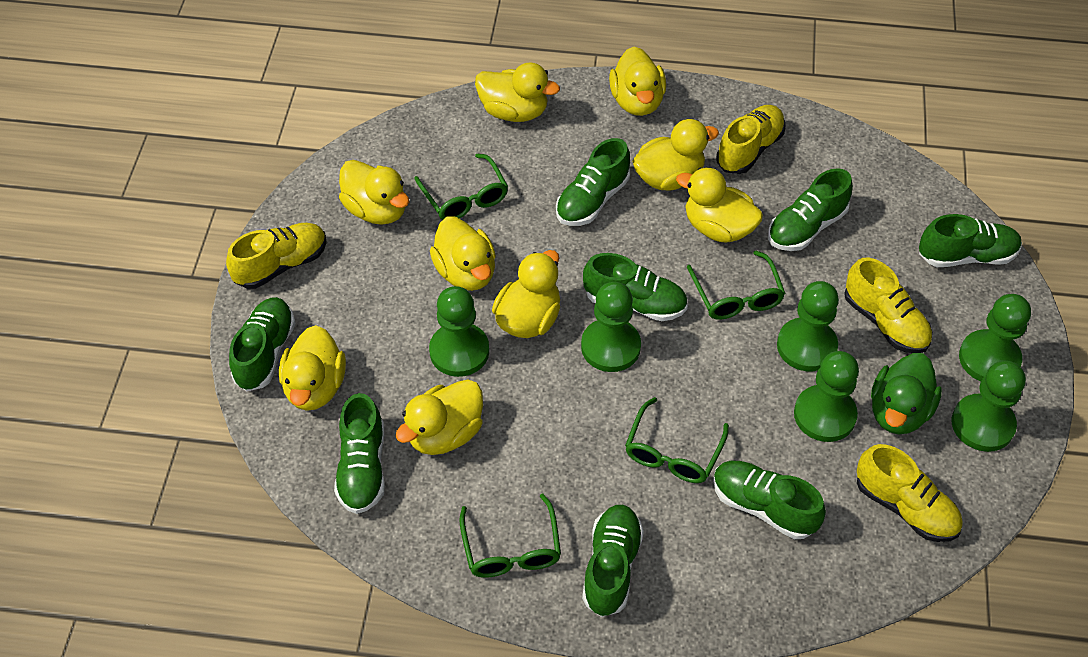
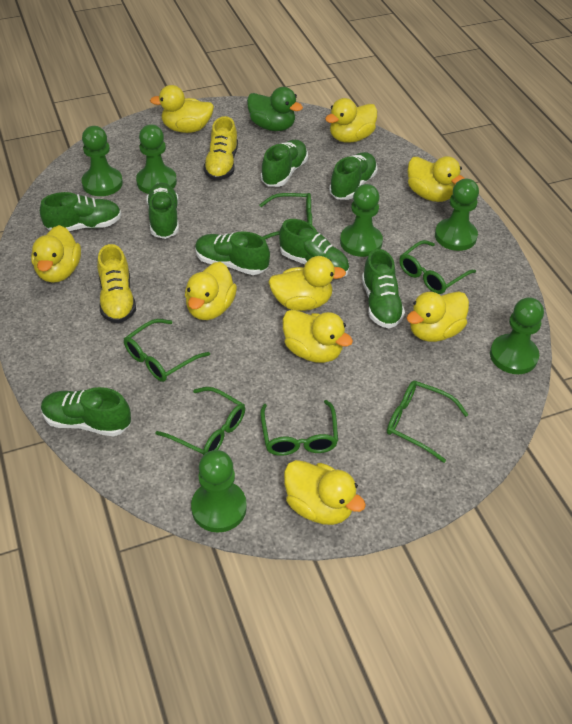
green glasses: [414,153,508,220] [459,493,561,578] [625,397,729,483] [687,251,785,320] = 4 -> [124,319,210,382] [155,387,245,455] [259,193,312,239] [260,400,338,456] [387,381,469,463] [399,240,476,294] = 6
yellow shoe: [226,223,327,289] [716,105,786,174] [844,258,932,353] [857,444,963,542] = 4 -> [97,244,136,324] [203,116,238,181] = 2

